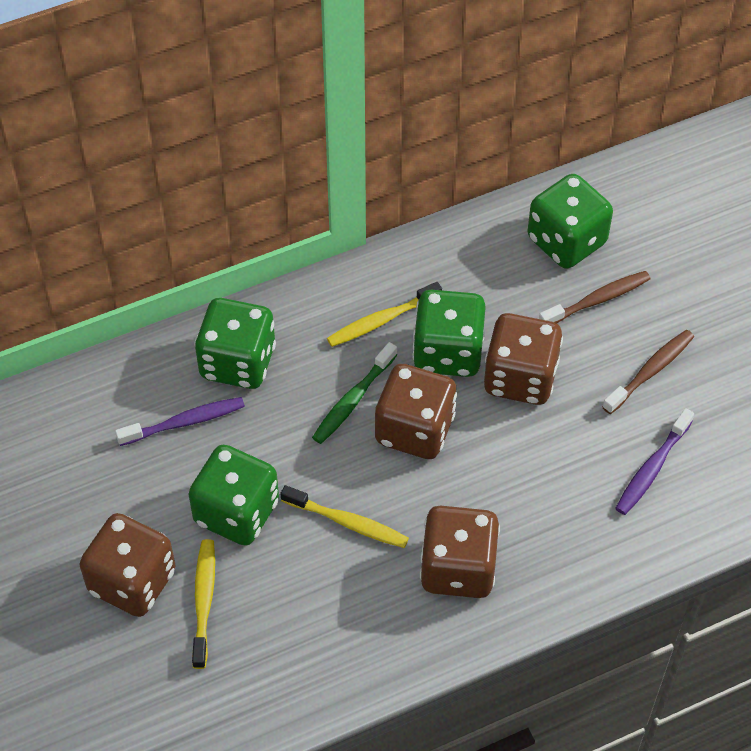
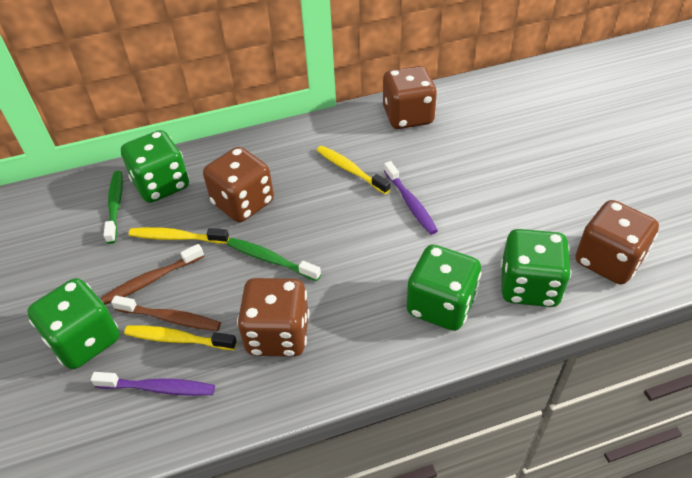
green toothbrush: [312,342,398,444] = 1 -> [104,171,123,244] [227,238,321,281] = 2

